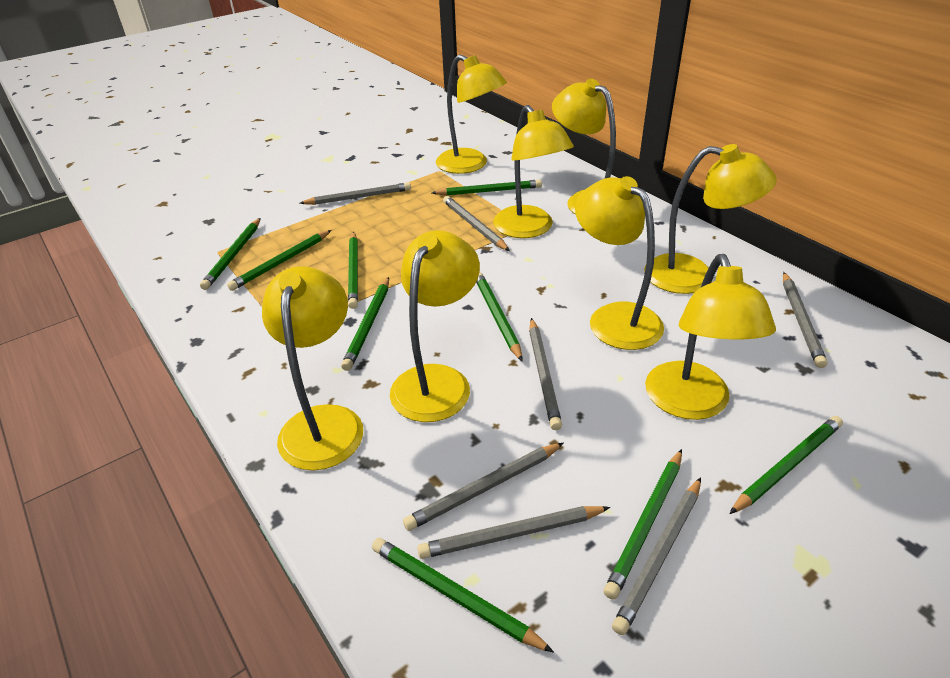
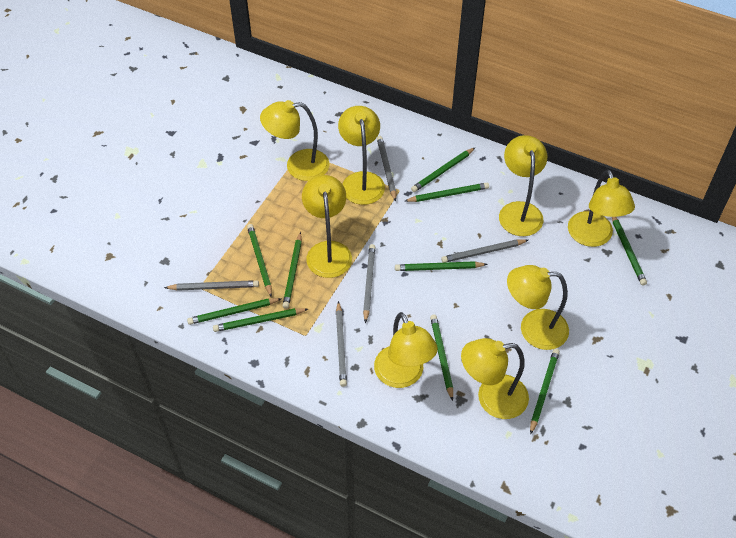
green pencil: [200,218,260,290] [227,230,331,291] [341,277,389,371] [348,232,358,309] [372,538,554,653] [432,179,542,196] [476,272,523,362] [604,449,682,600] [729,416,843,514] = 9 -> [187,298,282,325] [213,308,308,332] [247,224,272,297] [282,232,302,309] [395,261,488,271] [405,183,489,202] [411,148,475,192] [430,315,453,401] [530,349,560,435] [612,217,647,286] = 10
grey pencil: [300,182,411,205] [403,443,563,531] [417,506,610,559] [443,196,510,251] [529,318,562,430] [612,477,701,635] [783,272,827,368] = 7 -> [164,280,259,291] [336,301,347,387] [363,244,376,323] [377,136,396,202] [441,239,528,263] = 5

